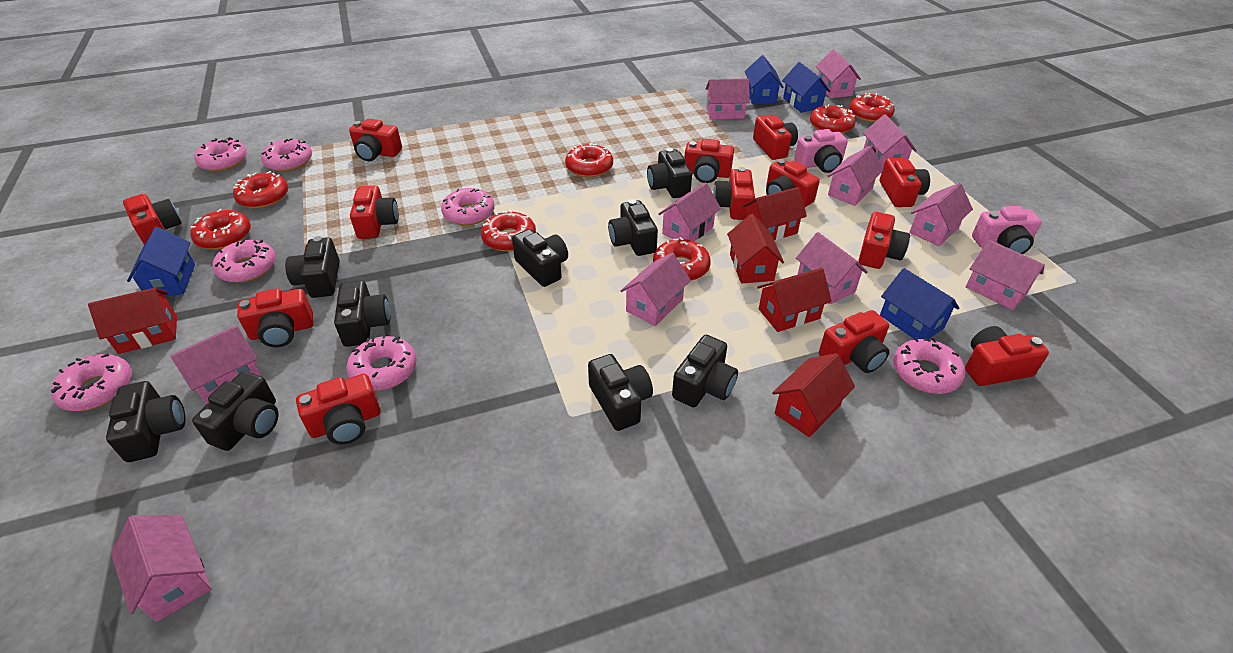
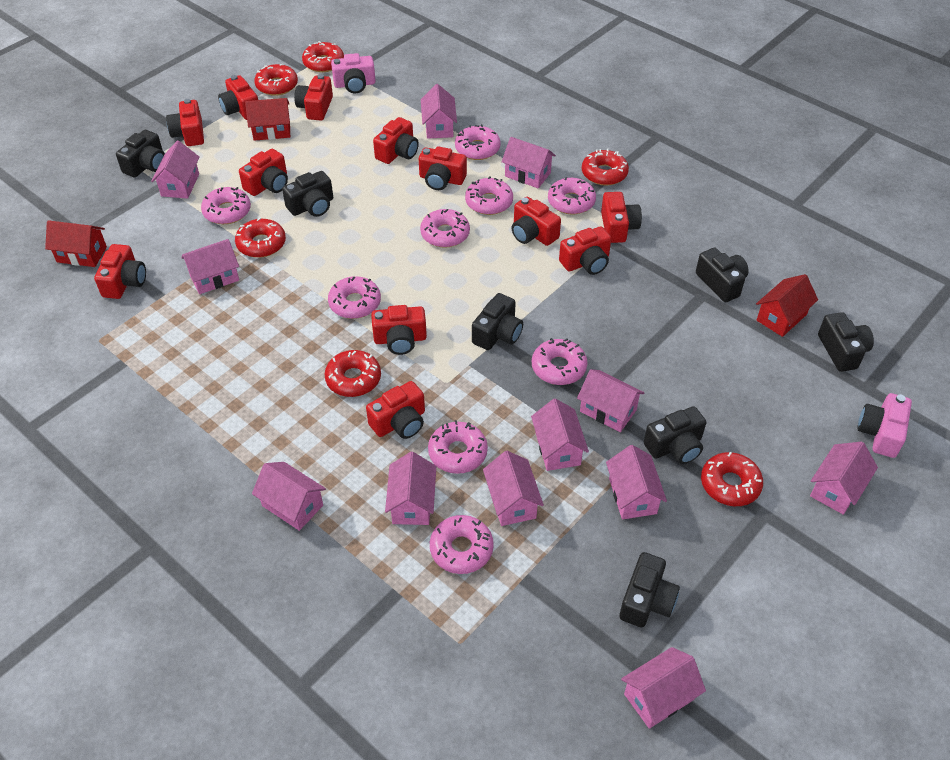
black camera: [106,381,186,462] [192,371,279,451] [285,236,340,298] [334,280,390,347] [512,229,568,287] [588,354,653,431] [608,199,658,256] [647,148,692,198] [672,335,738,407] = 9 -> [116,130,165,178] [282,171,333,217] [472,293,523,350] [619,552,680,628] [644,406,706,464] [696,248,749,302] [818,312,874,372] = 7
blue house: [127,227,195,296] [745,55,783,104] [782,62,830,113] [880,268,959,339] = 4 -> none = 0
pink donut: [50,354,132,411] [194,137,247,171] [213,240,276,283] [261,138,312,171] [347,334,417,391] [441,188,495,225] [893,337,966,394] = 7 -> [201,187,251,224] [328,276,381,319] [420,209,470,248] [428,420,488,474] [430,515,494,574] [455,124,501,160] [465,176,513,215] [532,338,587,385] [548,177,596,215] = 9
pink house: [111,515,211,622] [170,325,262,404] [620,253,691,326] [658,182,721,241] [705,78,750,119] [796,232,868,304] [816,50,861,98] [828,146,883,206] [863,114,917,168] [909,183,973,246] [966,240,1045,310] = 11 -> [151,141,200,199] [181,239,239,294] [252,462,326,531] [385,452,436,525] [421,84,457,139] [483,451,544,526] [502,137,556,188] [531,399,589,471] [577,369,644,432] [606,445,667,519] [621,647,706,729] [810,442,878,515] = 12
red camera: [123,194,182,245] [237,288,313,347] [296,374,381,445] [349,119,402,161] [350,185,399,239] [684,139,734,183] [713,167,755,220] [753,115,798,160] [766,159,820,207] [819,310,890,373] [859,212,910,269] [880,158,930,207] [965,326,1049,386] = 13 -> [94,244,146,299] [166,99,204,146] [218,75,258,120] [239,149,288,196] [294,74,333,121] [366,381,425,439] [371,305,427,355] [373,117,419,164] [419,146,467,190] [511,197,561,246] [559,226,611,275] [601,192,642,243] = 12
red donut: [190,209,251,250] [233,171,288,208] [481,210,536,252] [565,143,613,177] [653,237,711,281] [810,104,856,133] [849,93,895,122] = 7 -> [235,217,286,258] [254,64,298,96] [302,41,344,72] [325,350,381,397] [582,148,629,186] [701,452,763,506] = 6
red house: [88,288,177,354] [727,214,784,283] [742,187,807,240] [757,268,832,332] [772,353,855,437] = 5 -> [45,220,107,267] [245,98,290,141] [756,274,818,337] = 3

